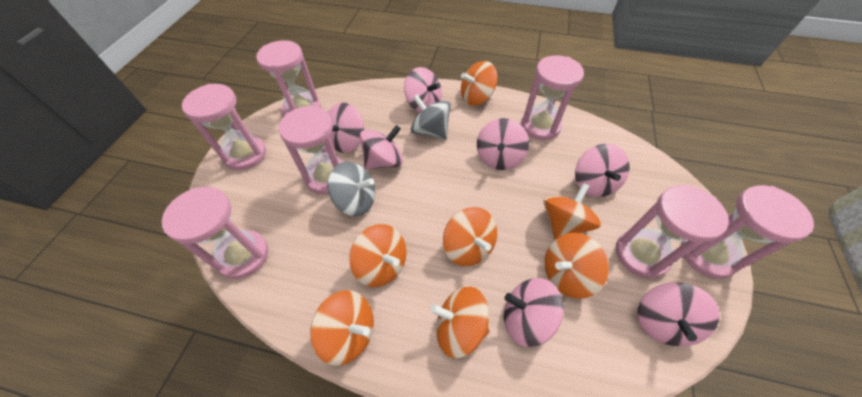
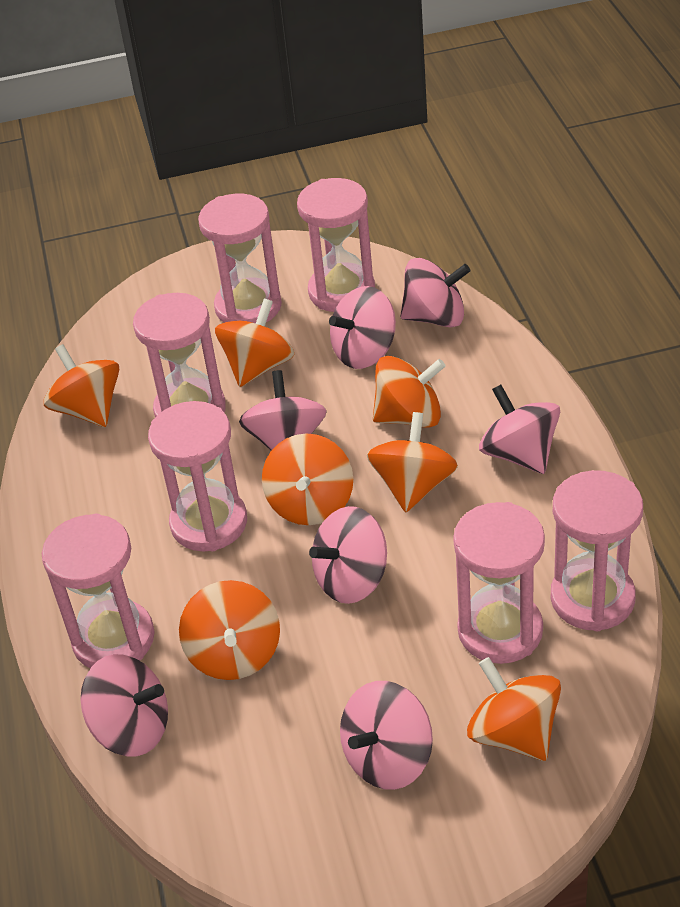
grey spinning top: [327,162,375,216] [411,95,451,140] = 2 -> none = 0

